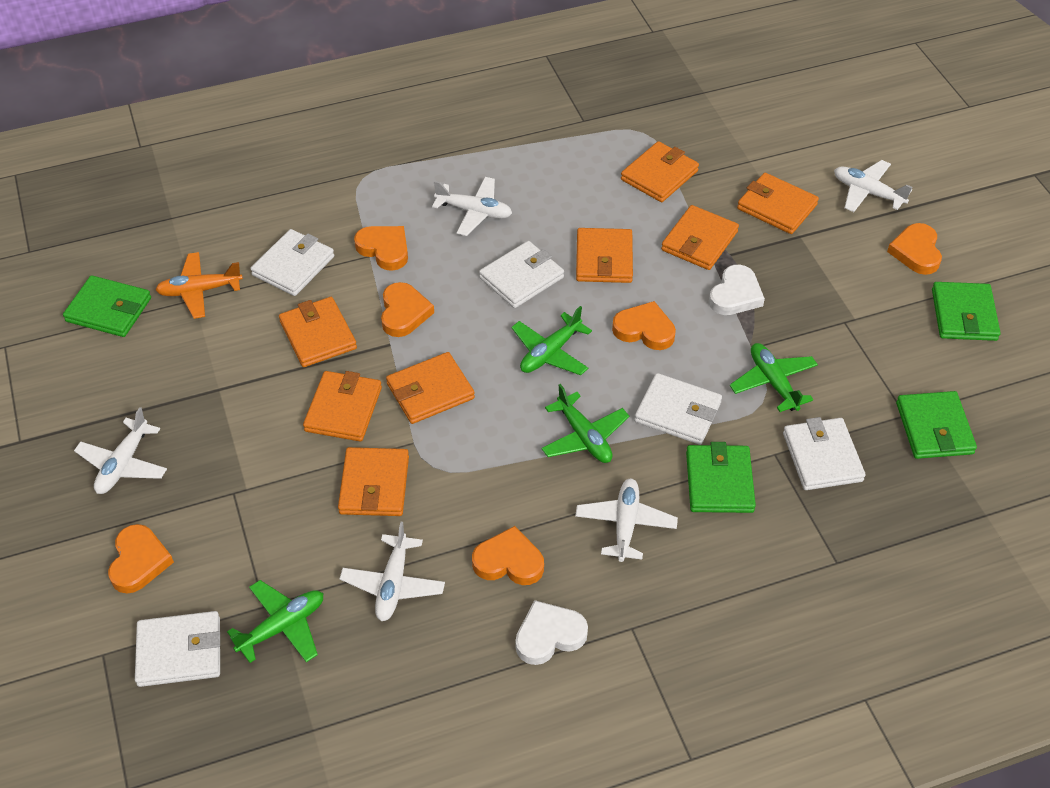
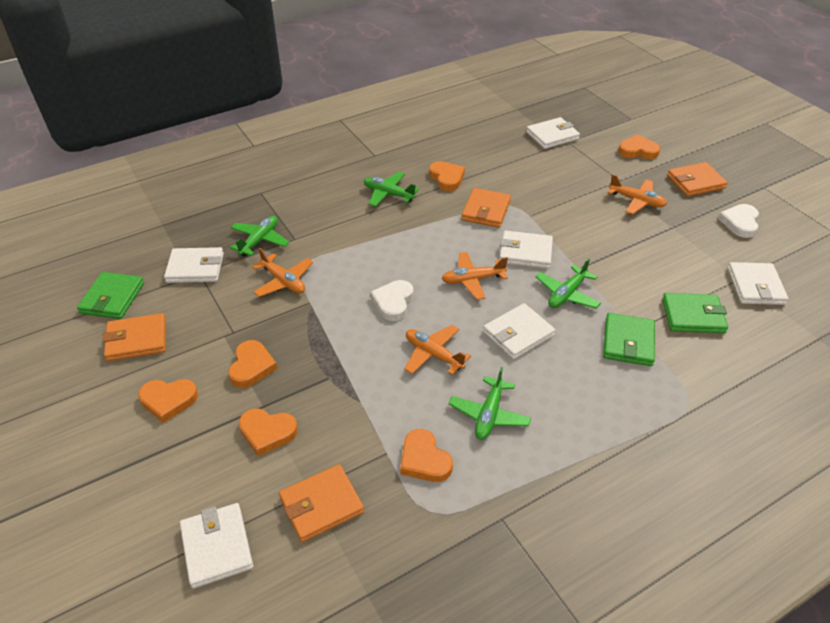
green wallet: [63,275,151,337] [686,442,756,513] [896,391,977,459] [932,282,1001,341] = 4 -> [77,272,144,319] [603,313,655,366] [662,293,728,333] = 3
orange plane: [156,252,243,319] = 1 -> [252,248,313,297] [404,325,471,375] [441,252,508,300] [607,174,667,214] = 4
orange wallet: [279,297,357,367] [303,371,382,441] [338,447,409,516] [386,352,475,424] [576,228,633,283] [621,141,699,202] [661,205,739,270] [737,173,819,234] = 8 -> [103,313,166,362] [279,464,364,542] [461,188,511,228] [667,162,728,196] = 4
white plane: [74,407,167,494] [339,522,445,621] [432,177,512,236] [575,479,678,562] [834,160,912,212] = 5 -> none = 0
white wallet: [135,611,220,687] [250,229,334,296] [479,241,564,308] [634,373,722,445] [783,417,866,490] = 5 -> [164,247,224,283] [180,503,253,589] [483,303,556,360] [499,231,553,269] [526,117,580,149] [728,262,789,305] = 6

